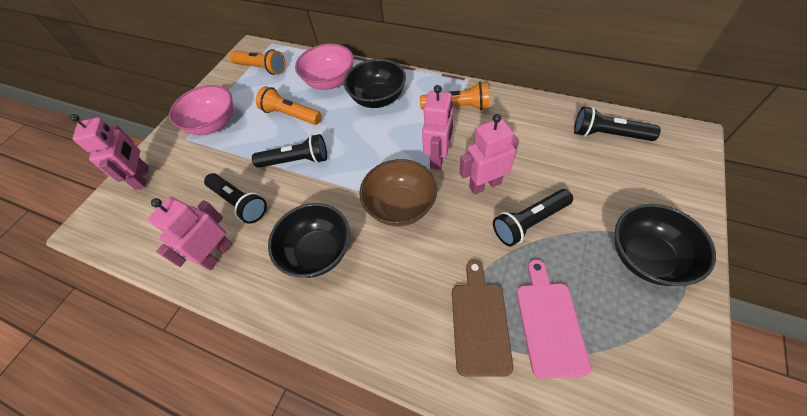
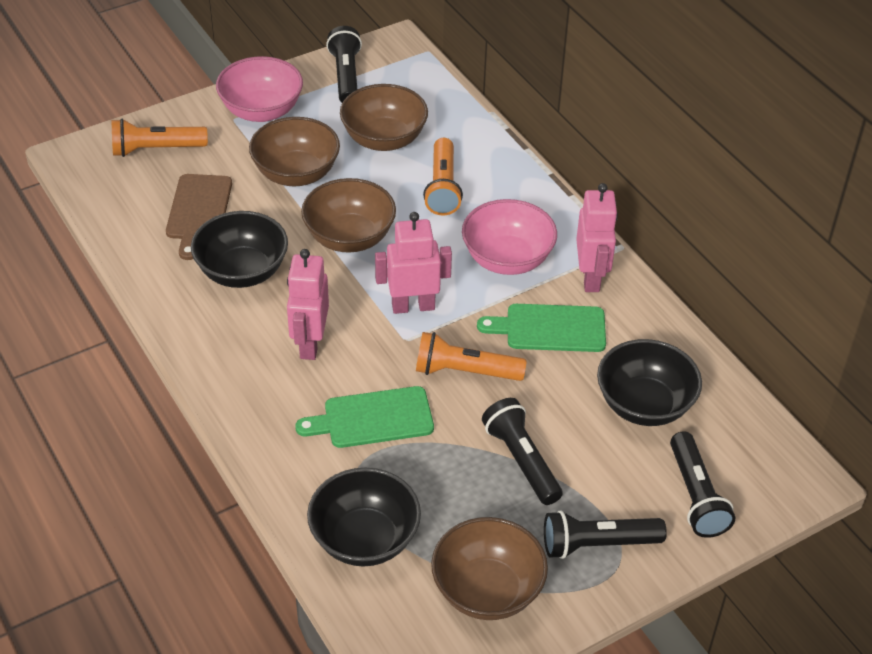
brown bowl: [359,159,437,226] = 1 -> [249,117,340,186] [301,178,396,253] [340,84,428,151] [431,517,548,620] = 4
green cutting board: none = 0 -> [295,386,434,448] [477,304,606,352] = 2
pink cutting board: [516,259,591,379] = 1 -> none = 0
pink robot: [70,114,149,190] [148,197,232,270] [422,85,454,170] [459,114,519,195] = 4 -> [287,249,329,360] [375,212,452,314] [576,183,618,292] = 3

